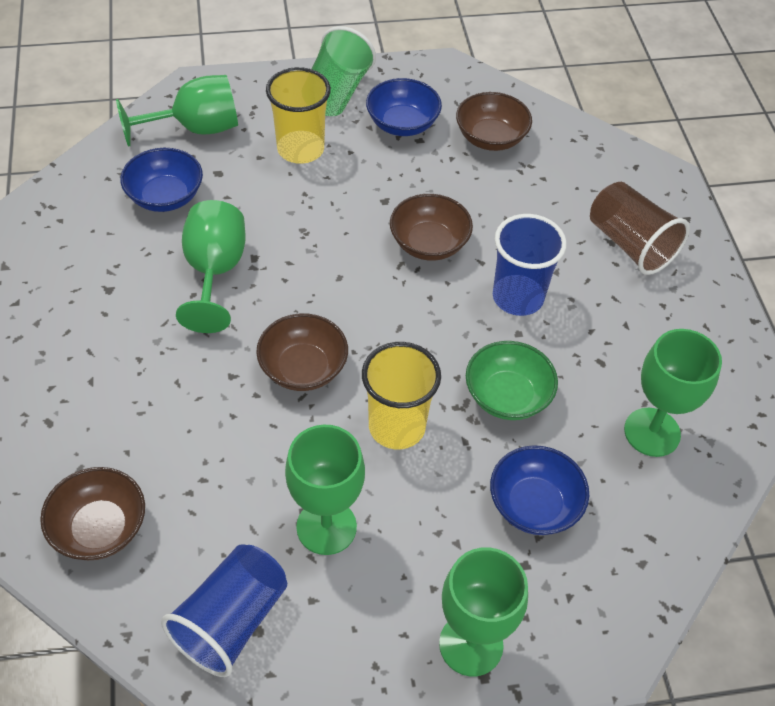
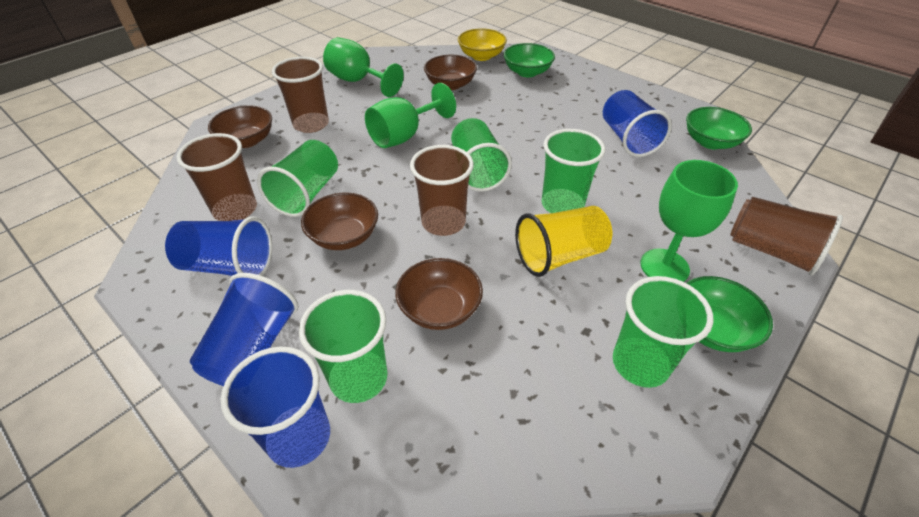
blue bowl: [120,148,203,212] [366,78,442,136] [490,445,589,535] = 3 -> none = 0
blue cup: [161,544,287,677] [493,214,567,316] = 2 -> [165,216,272,276] [190,273,298,386] [221,347,330,468] [603,90,672,157] = 4
brown cup: [590,182,690,275] = 1 -> [177,133,257,221] [272,57,329,133] [410,145,474,236] [730,197,843,276] = 4
green bowl: [466,341,558,420] = 1 -> [503,43,555,77] [686,107,752,149] [686,276,773,352] = 3
green cup: [312,26,376,116] = 1 -> [257,140,338,217] [299,290,387,403] [451,118,512,192] [542,129,605,213] [613,276,713,388] = 5
green goblet: [116,75,238,147] [176,200,246,333] [285,424,365,555] [439,547,528,676] [624,329,722,457] = 5 -> [323,37,404,97] [365,83,456,148] [640,160,738,282] = 3
yellow bowl: none = 0 -> [458,28,507,61] = 1
yellow cup: [266,67,331,164] [362,342,441,449] = 2 -> [515,206,612,277] = 1

